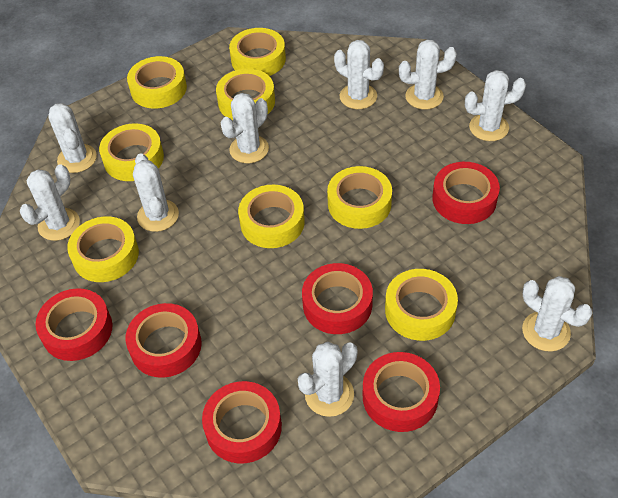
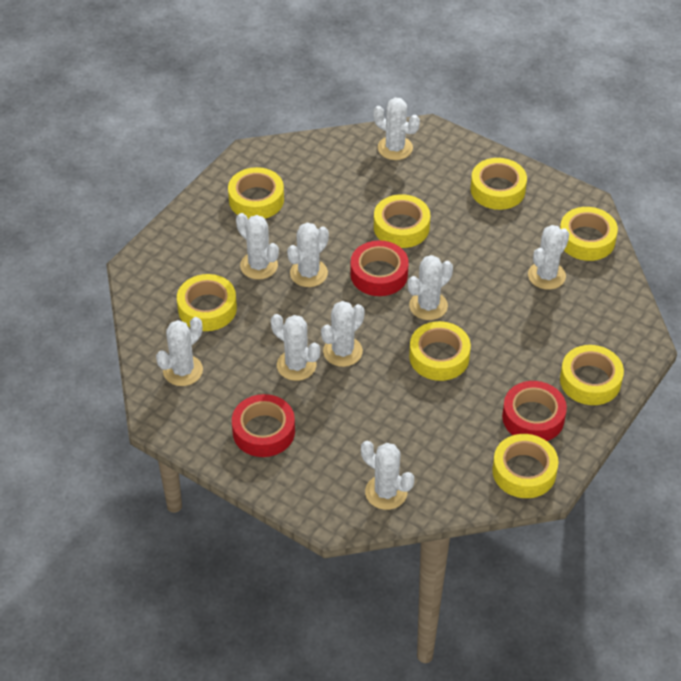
red tape: [35,288,112,361] [126,303,202,378] [202,381,282,463] [302,263,373,334] [363,352,440,432] [432,162,500,224] = 6 -> [232,394,295,457] [350,240,409,296] [502,381,567,441] = 3

